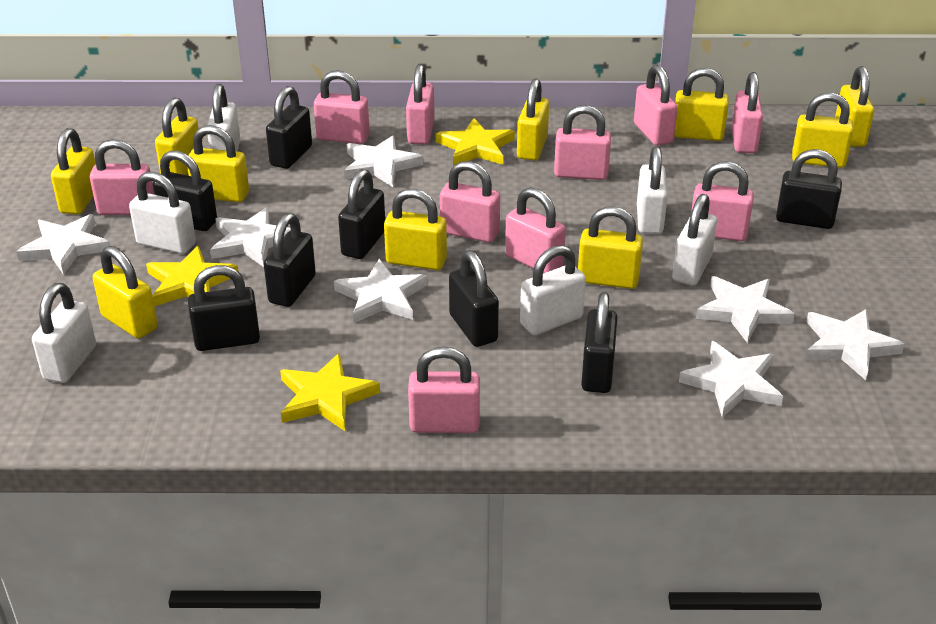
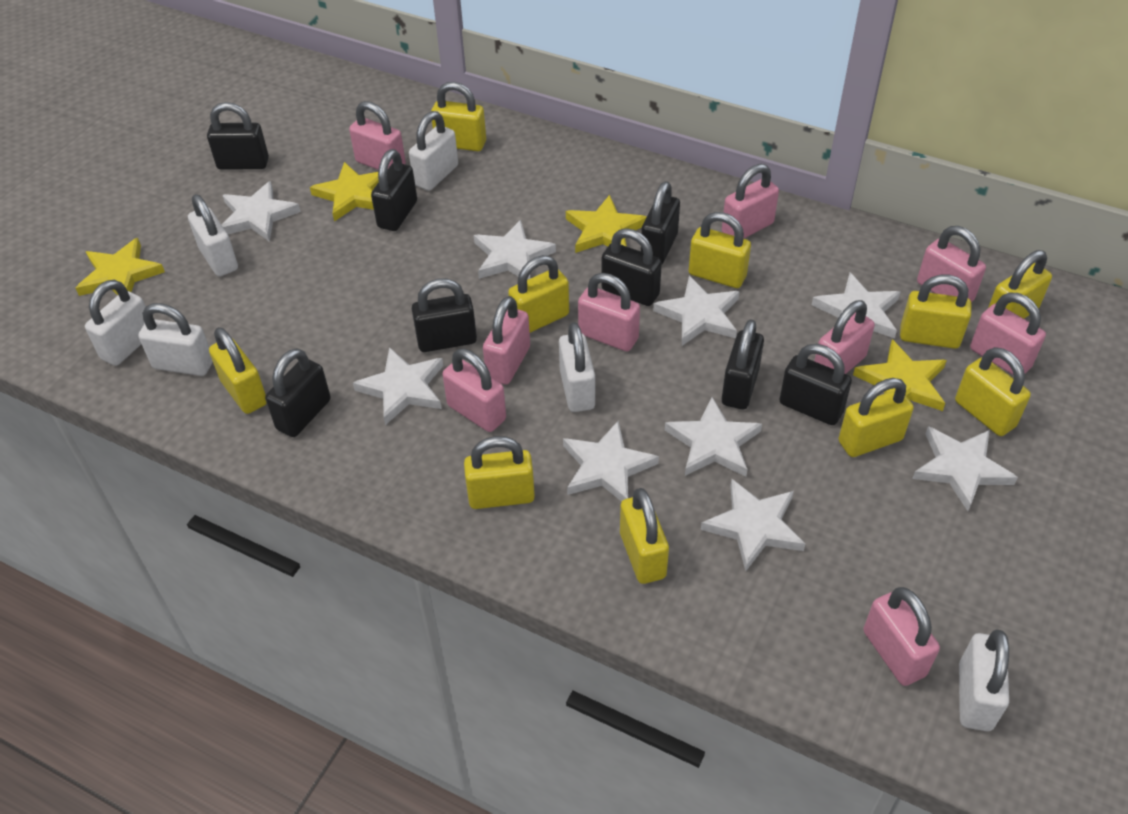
pink padlock: [90,139,154,215] [314,70,370,144] [406,64,435,145] [408,347,480,433] [440,161,500,243] [505,187,566,273] [554,105,611,180] [634,65,678,146] [691,161,754,241] [731,72,763,153] = 10 -> [349,101,406,170] [442,349,506,432] [483,296,530,385] [578,273,640,351] [722,164,779,238] [814,300,875,374] [864,587,940,686] [917,226,986,302] [970,293,1046,375] = 9
white star: [16,214,110,275] [210,207,291,267] [334,259,427,323] [344,136,423,187] [679,341,783,418] [696,276,795,343] [805,309,905,380] = 7 -> [222,181,301,242] [353,347,444,425] [474,220,556,280] [563,421,659,502] [653,276,740,346] [665,397,762,477] [701,479,805,571] [812,273,901,338] [912,426,1018,511] = 9
yellow star: [146,245,239,306] [280,353,380,431] [436,118,515,166] = 3 -> [76,238,165,296] [310,162,379,222] [566,195,646,253] [853,339,947,411] = 4

